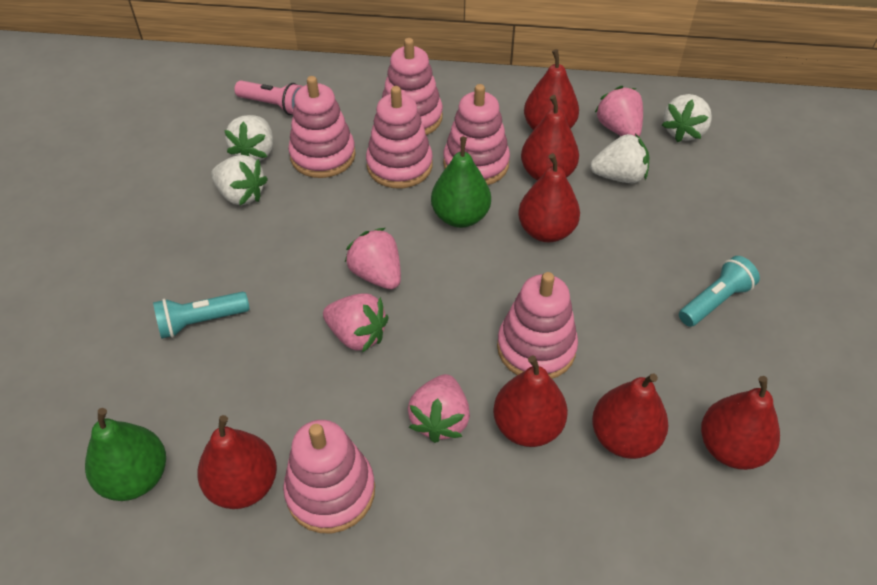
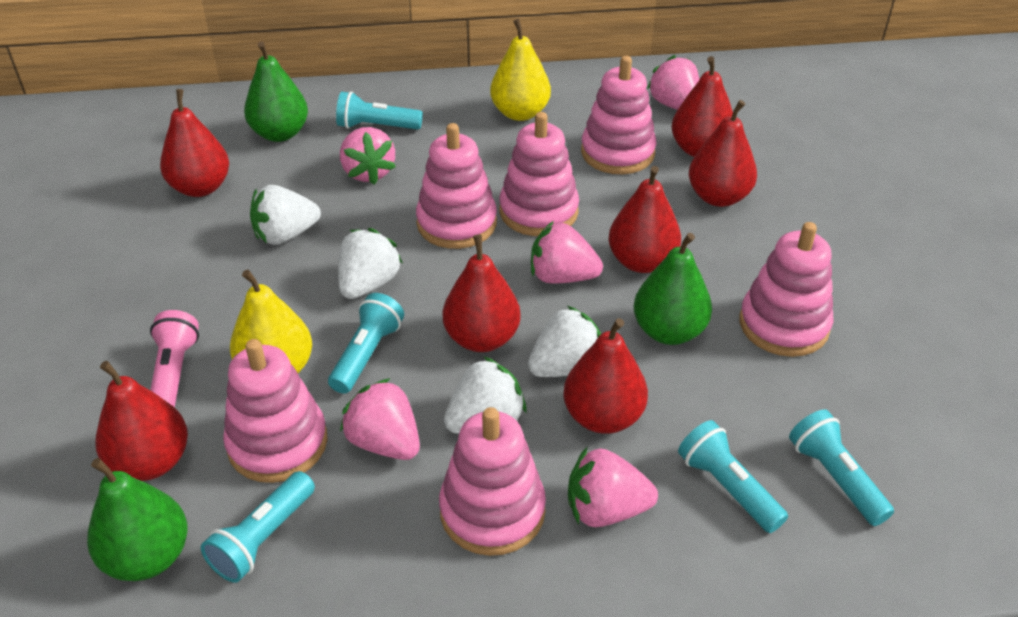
green pear: [85,408,166,501] [431,137,491,228] = 2 -> [87,458,188,581] [244,41,308,142] [634,233,712,345] = 3
pink strawberry: [323,294,389,353] [345,228,401,289] [407,374,470,443] [594,86,643,136] = 4 -> [340,127,396,184] [340,378,420,460] [531,221,603,283] [568,447,658,527] [647,55,699,110] = 5
turquoise flashlight: [153,292,250,339] [679,256,760,327] = 2 -> [201,471,315,583] [328,293,404,394] [336,91,423,130] [678,420,788,533] [789,409,894,526] = 5
yellow pear: none = 0 -> [230,270,312,373] [490,19,551,121] = 2

